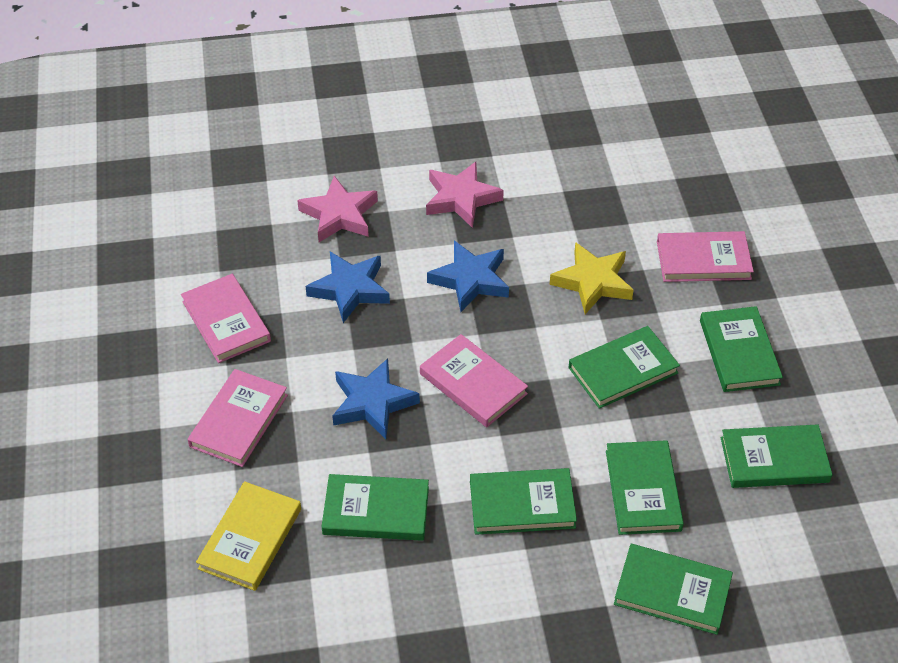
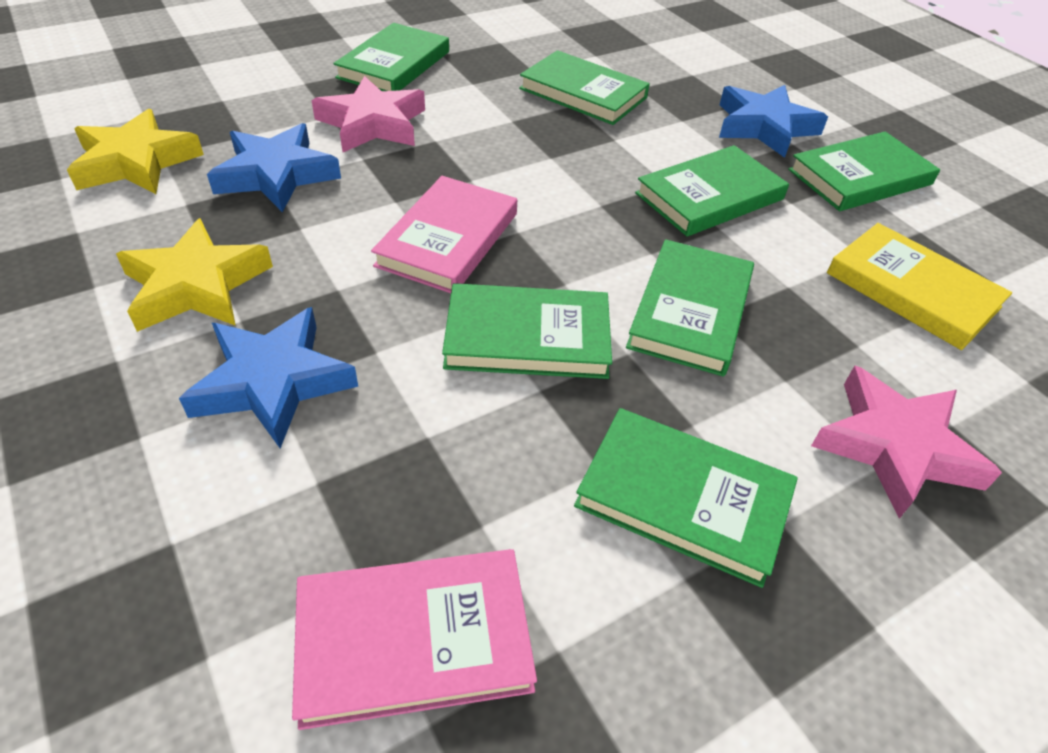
pink book: [181,274,271,363] [187,369,288,467] [420,334,528,427] [657,231,754,282] = 4 -> [292,549,537,730] [371,176,517,293] = 2
yellow star: [549,242,634,314] = 1 -> [67,109,204,194] [116,218,273,332] = 2

